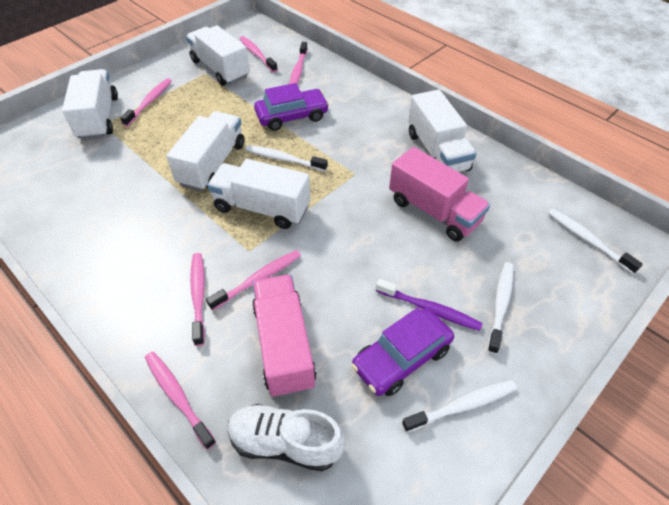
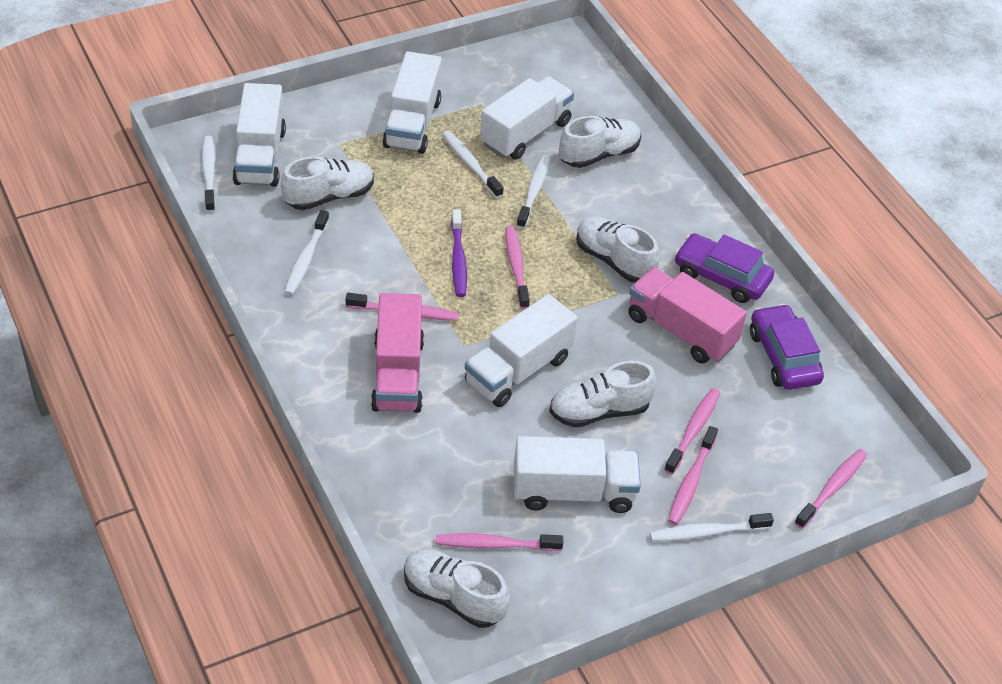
white shoe: [227,404,346,471] = 1 -> [281,156,374,210] [404,550,510,628] [549,361,657,428] [559,116,641,168] [576,216,660,283] = 5
white toothbrush: [245,145,328,171] [402,380,517,433] [487,262,513,354] [548,209,643,274] = 4 -> [202,136,216,212] [284,210,329,295] [442,131,504,198] [516,155,550,229] [650,513,774,542] = 5

